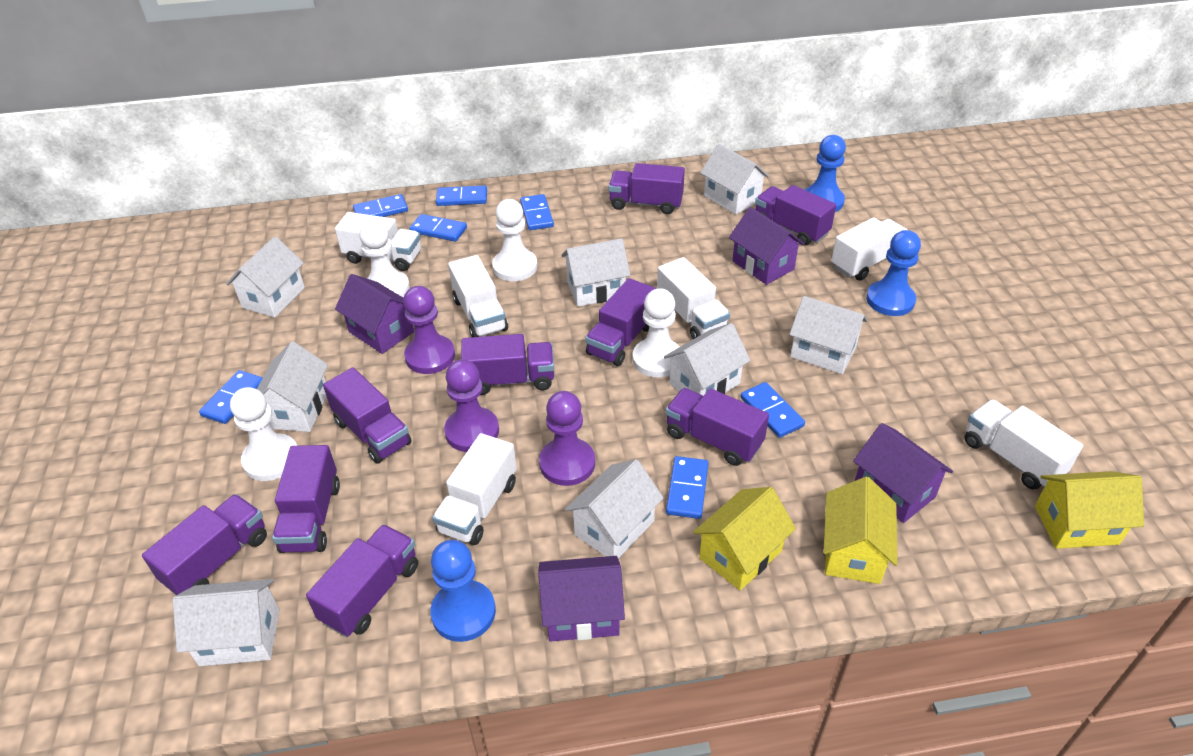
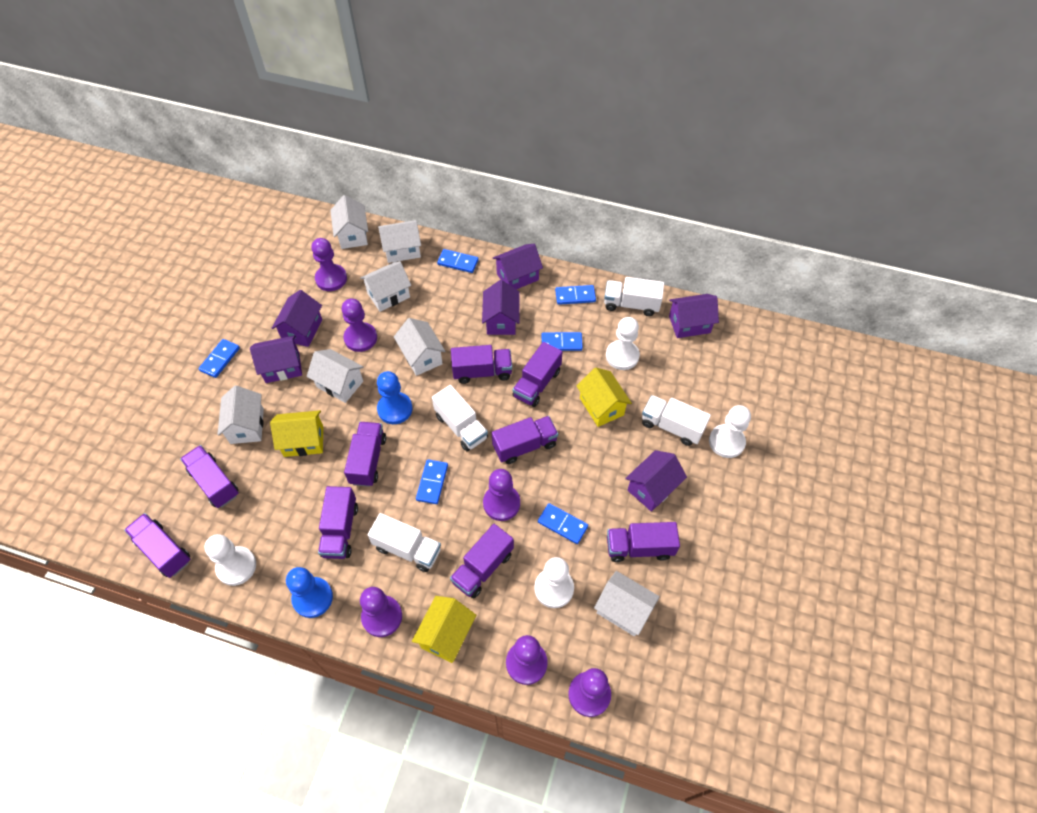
blue domino: [199,370,262,424] [353,194,408,217] [409,214,467,242] [436,185,487,206] [520,194,554,230] [666,456,708,519] [741,382,805,438] = 7 -> [199,339,240,378] [416,459,448,504] [437,249,479,273] [538,503,588,544] [542,332,583,351] [555,285,596,305] = 6
blue pawn: [430,540,496,642] [805,135,846,212] [866,230,921,316] = 3 -> [286,567,333,618] [377,371,413,424] = 2
purple house: [335,274,414,354] [538,556,625,642] [729,207,805,285] [853,423,953,523] = 4 -> [250,335,302,383] [272,290,322,347] [482,280,520,335] [493,244,543,289] [625,450,687,512] [669,294,719,338] = 6
purple pawn: [403,286,455,374] [444,359,499,452] [539,391,595,486] = 3 -> [311,238,347,291] [342,299,377,352] [360,587,402,637] [483,469,520,521] [506,635,548,685] [568,668,611,717] = 6
white house: [172,579,280,666] [226,236,305,318] [257,341,328,432] [561,238,630,307] [565,459,664,558] [664,323,751,396] [700,144,769,215] [789,296,867,374] = 8 -> [217,385,264,444] [307,349,364,403] [330,195,368,249] [360,261,411,312] [378,220,421,263] [394,318,445,376] [594,571,660,636] = 7
white truck: [335,212,421,271] [432,433,517,545] [448,255,508,337] [657,257,730,339] [831,217,907,281] [965,399,1083,490] = 6 -> [367,513,441,572] [432,385,488,451] [604,277,664,316] [642,395,711,446] = 4

